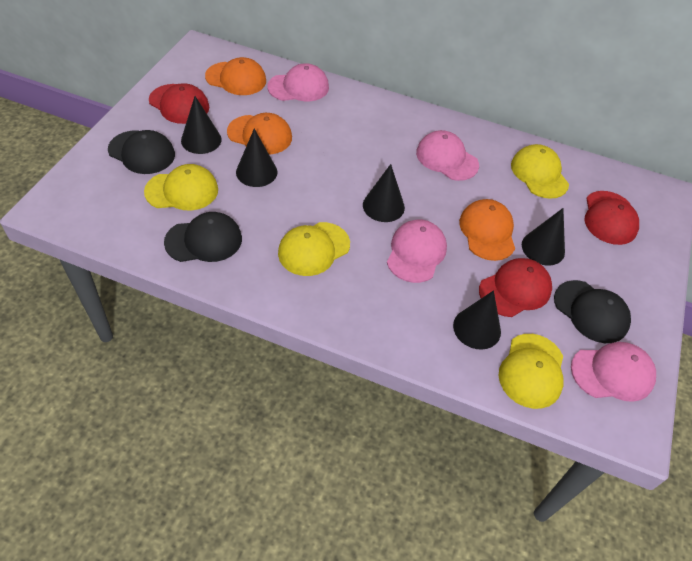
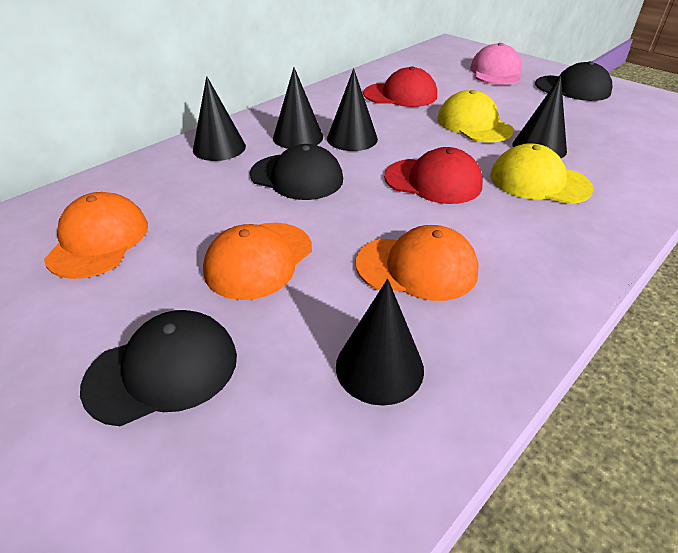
pink cap: [267,63,329,101] [387,219,447,283] [416,130,479,181] [571,342,656,402] = 4 -> [470,43,522,85] = 1
red cap: [149,83,209,124] [479,258,552,317] [584,191,639,245] = 3 -> [363,66,437,107] [384,147,483,204] = 2
yellow cap: [144,164,218,211] [278,222,350,276] [499,334,564,409] [511,144,569,199] = 4 -> [437,90,514,142] [490,143,593,204] = 2

